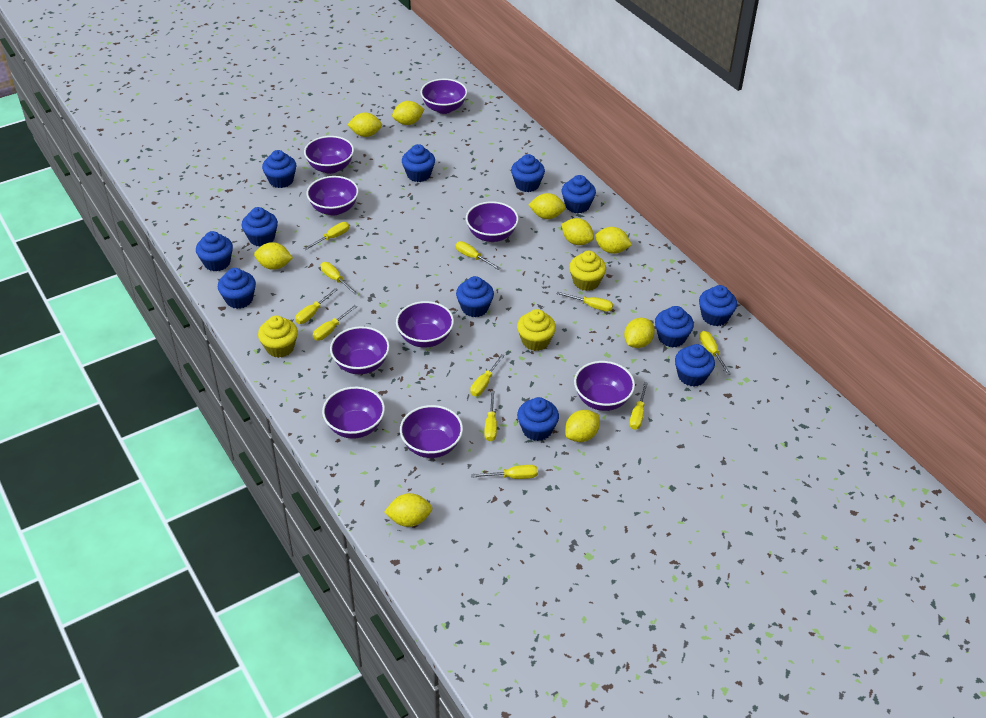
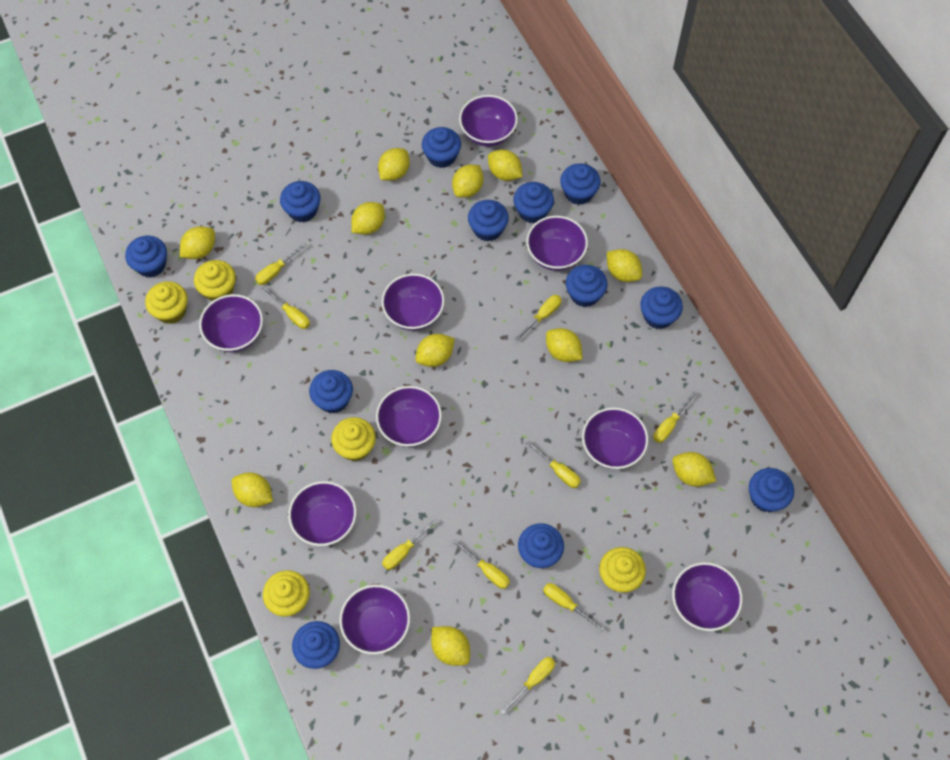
yellow cupcake: [258,315,298,358] [517,309,556,351] [569,251,606,291] = 3 -> [145,281,188,324] [194,260,236,301] [263,570,310,617] [331,417,376,461] [599,547,646,592] = 5
yellow lemon: [254,242,293,270] [347,112,382,137] [384,493,432,527] [392,101,424,125] [528,193,566,219] [561,218,594,245] [565,410,600,442] [595,227,632,254] [624,318,655,348] = 9 -> [180,226,215,259] [232,472,273,507] [351,202,385,235] [378,148,410,181] [415,334,455,367] [431,626,470,666] [452,165,484,198] [488,149,523,181] [546,328,582,362] [607,249,642,282] [672,452,716,487] = 11
yellow screwdriver: [295,288,338,324] [303,222,349,250] [313,305,357,341] [321,262,358,295] [456,241,500,270] [470,354,505,396] [471,465,538,479] [484,391,497,441] [556,291,613,312] [629,382,648,430] [699,331,731,375] = 11 -> [255,243,307,285] [262,286,310,329] [382,519,438,570] [453,539,510,589] [500,657,555,715] [515,295,562,341] [526,440,581,488] [543,583,605,632] [653,391,697,443] = 9

